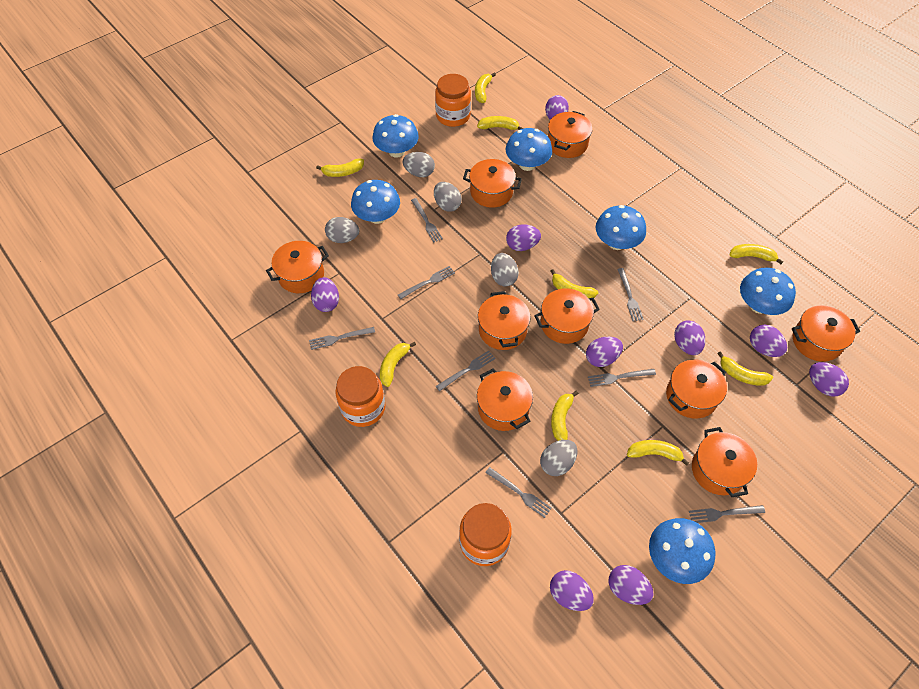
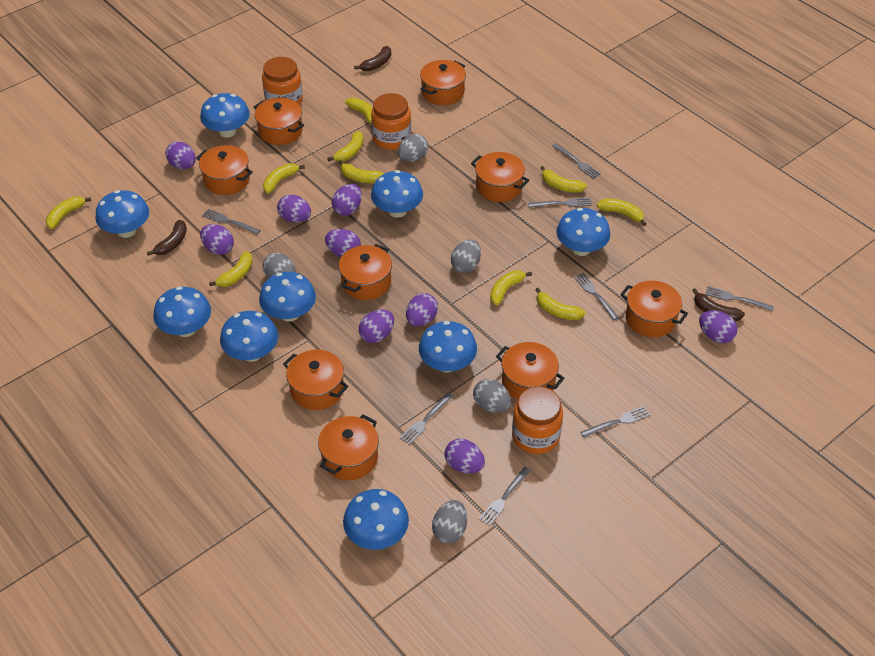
blue mushroom: [351,180,400,224] [372,114,419,158] [505,128,552,171] [596,205,646,250] [649,518,716,584] [740,268,796,315] = 6 -> [95,190,149,238] [153,286,211,337] [200,93,250,137] [220,311,278,362] [259,272,316,322] [343,489,409,550] [371,170,423,218] [419,321,477,372] [556,208,610,256] = 9
brown banana: none = 0 -> [147,220,187,256] [354,46,391,71] [693,288,745,322] = 3
yellow banana: [316,158,364,177] [380,342,416,387] [475,72,496,103] [477,116,523,130] [550,269,598,298] [551,391,579,441] [627,440,689,466] [717,351,773,386] [730,244,783,264] = 9 -> [46,196,91,229] [209,251,253,287] [263,163,305,193] [328,131,363,161] [339,160,385,183] [345,98,373,128] [490,270,532,305] [535,287,586,320] [540,166,587,193] [597,199,647,226] = 10

